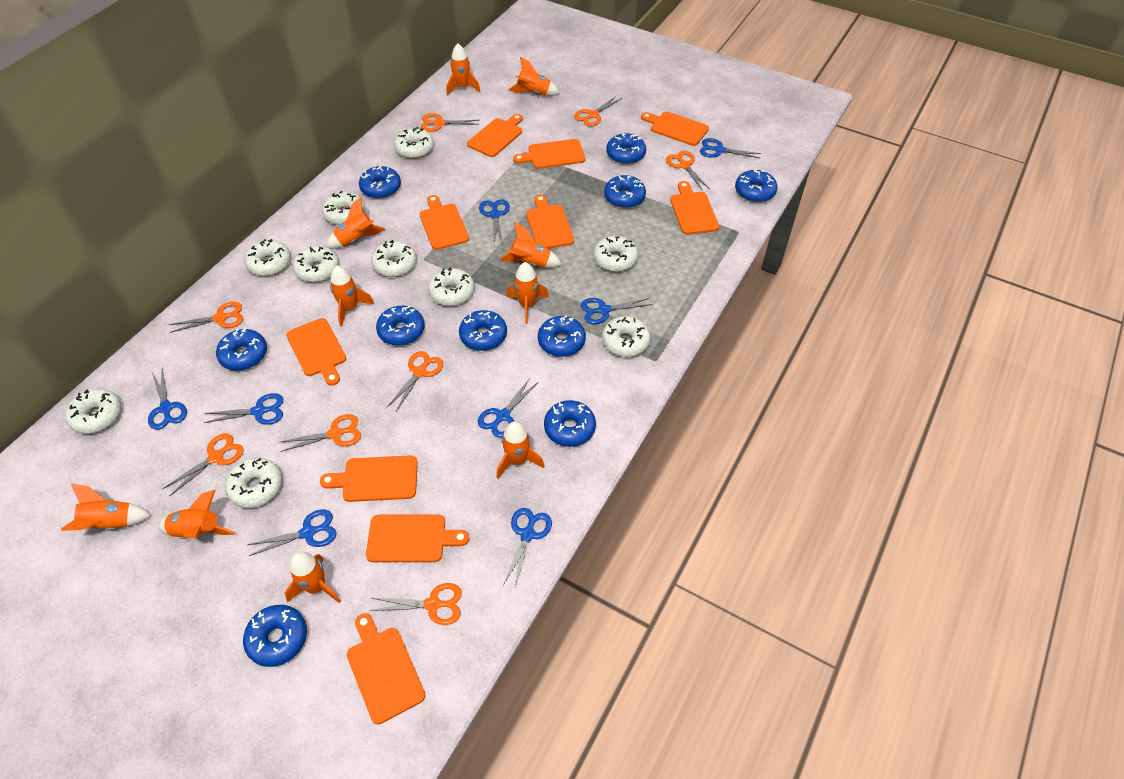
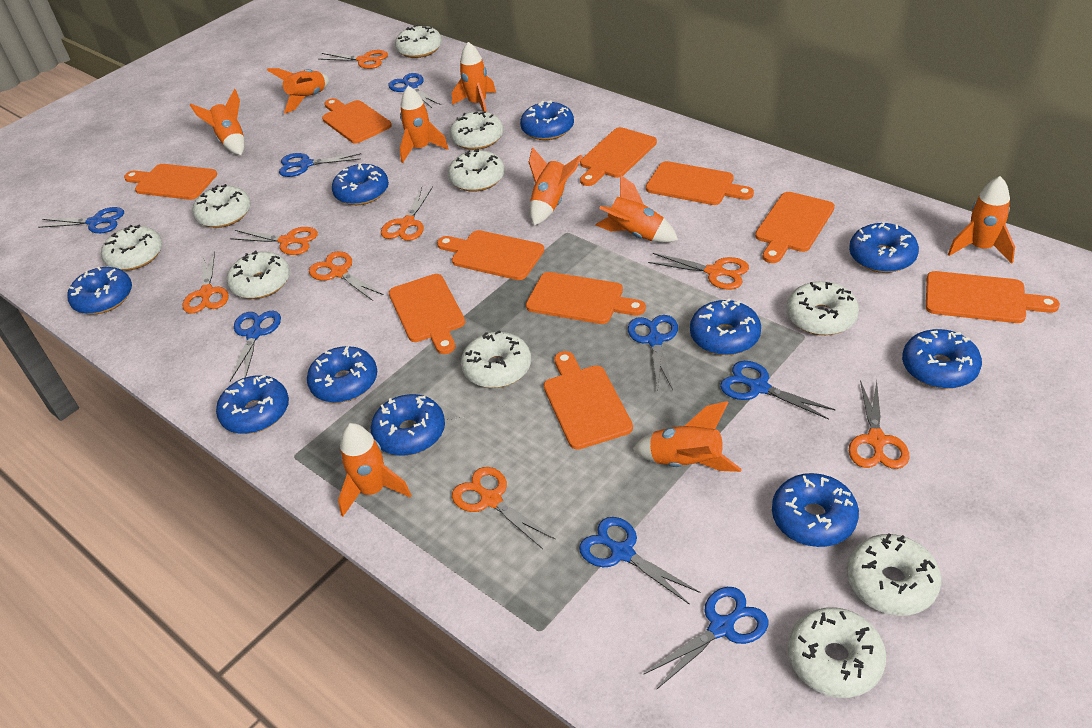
orange rocket: [61,483,151,531] [159,490,236,539] [285,551,341,603] [326,196,385,249] [330,266,374,327] [447,44,481,96] [497,421,545,479] [500,222,562,268] [507,262,549,324] [508,56,560,96] = 10 -> [190,89,245,155] [267,68,329,113] [338,423,411,516] [400,86,449,163] [452,42,496,112] [529,147,582,226] [596,175,678,243] [633,401,742,472] [948,176,1015,264] = 9

